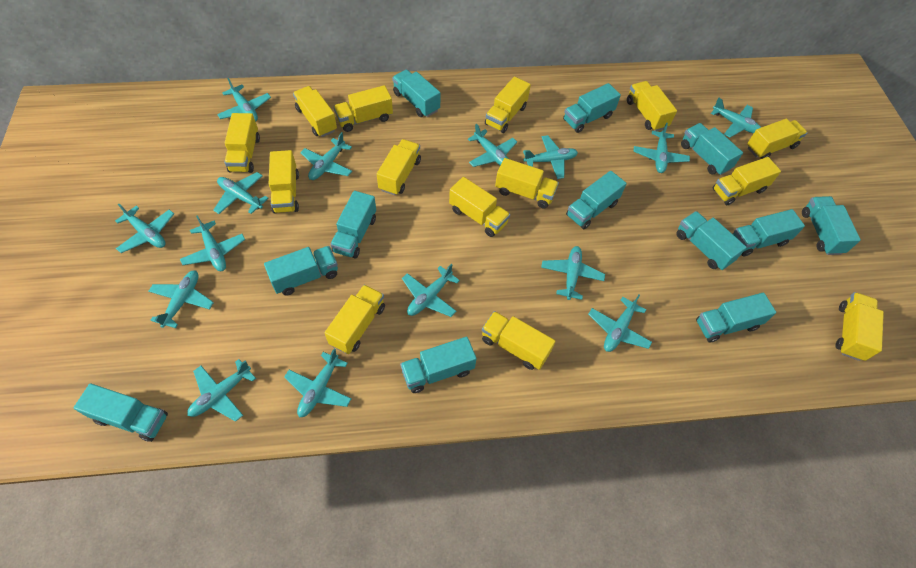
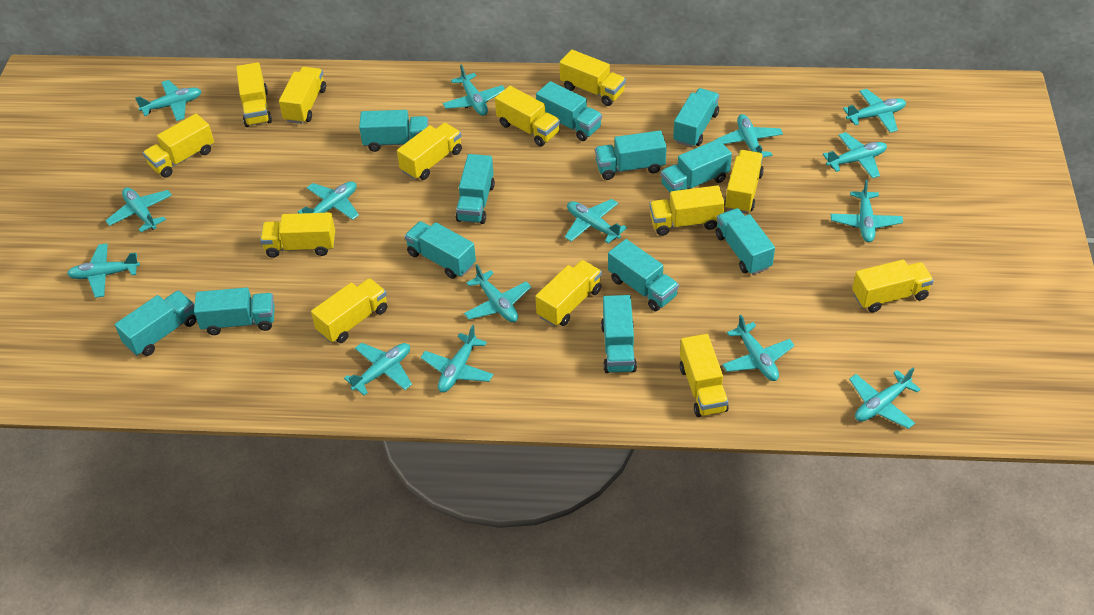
yellow truck: [224,113,260,173] [269,150,299,214] [293,86,337,137] [325,285,385,354] [333,85,393,132] [377,139,421,196] [449,177,510,237] [482,311,555,370] [485,77,531,133] [495,158,559,209] [627,81,677,131] [713,157,781,205] [747,119,807,159] [835,292,884,361] = 14 -> [143,114,214,178] [236,62,272,127] [260,212,335,258] [279,67,326,124] [311,278,387,343] [397,123,462,180] [495,86,560,147] [535,260,602,326] [560,50,626,106] [650,185,725,236] [679,334,729,417] [724,150,764,214] [852,260,934,312] = 13

